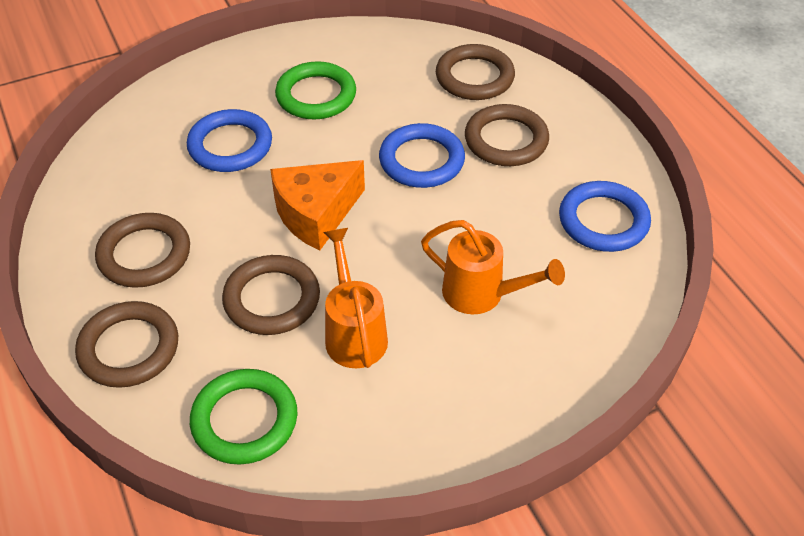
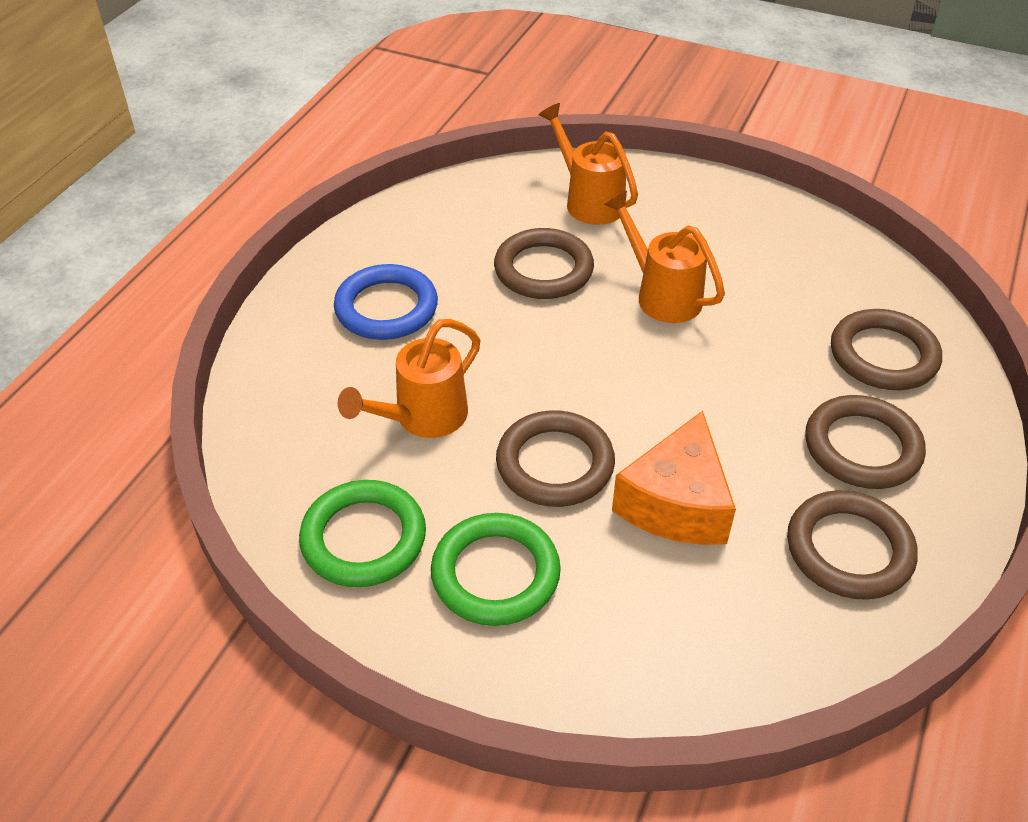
blue ring: [187,109,272,172] [379,123,465,188] [559,181,651,252] = 3 -> [334,264,438,340] = 1
orange watering can: [323,228,388,368] [421,220,565,314] = 2 -> [338,319,480,438] [539,103,638,225] [604,191,725,323] = 3

